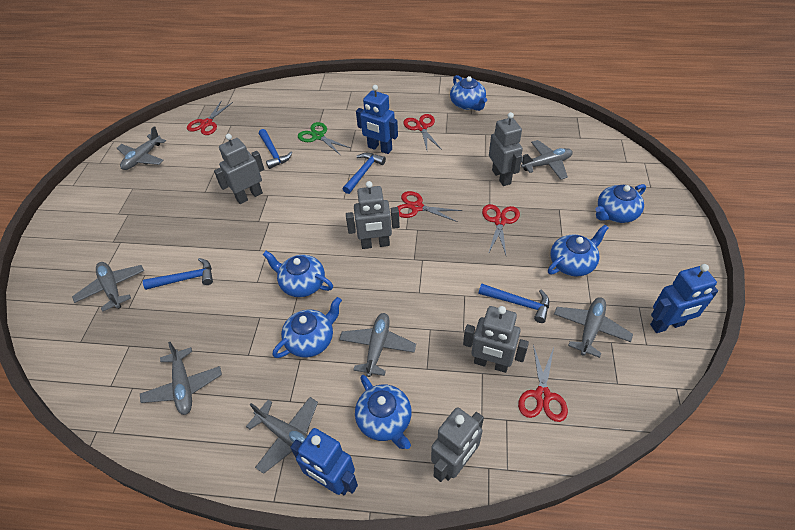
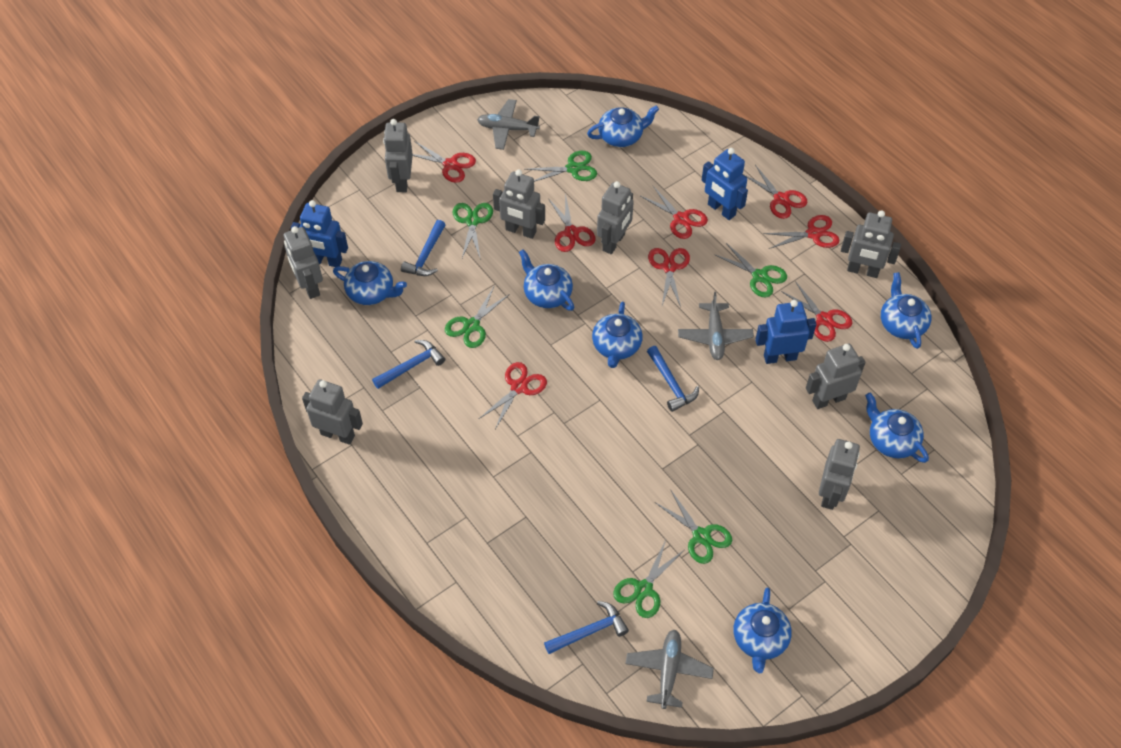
blue teapot: [263,251,333,297] [272,297,342,358] [355,375,412,449] [450,75,487,111] [548,225,608,276] [595,184,646,223] = 6 -> [333,261,407,305] [519,249,574,311] [587,105,659,147] [592,302,643,368] [734,588,792,673] [865,393,929,463] [881,272,931,349] = 7
green scissors: [298,122,350,155] = 1 -> [445,287,510,348] [453,203,493,260] [525,151,597,182] [613,540,684,618] [655,491,732,564] [714,243,787,297] = 6
grey plane: [72,262,144,312] [117,126,166,170] [140,342,222,415] [246,397,318,474] [339,313,416,377] [521,140,573,180] [554,297,633,358] = 7 -> [477,99,540,150] [625,629,714,709] [678,292,754,360] = 3
grey robot: [214,134,264,204] [346,181,400,249] [431,407,484,482] [463,306,529,373] [489,112,523,186] = 5 -> [284,226,323,299] [302,379,363,445] [383,119,413,192] [493,169,545,239] [597,181,634,254] [806,344,866,409] [819,439,860,510] [841,210,901,278] = 8
red scissors: [187,100,233,135] [397,191,462,222] [403,114,442,150] [482,204,520,255] [518,345,568,422] = 5 -> [413,141,476,183] [479,362,547,429] [548,194,595,252] [641,186,708,239] [648,248,690,307] [743,165,808,219] [764,215,840,249] [781,281,852,342] = 8

